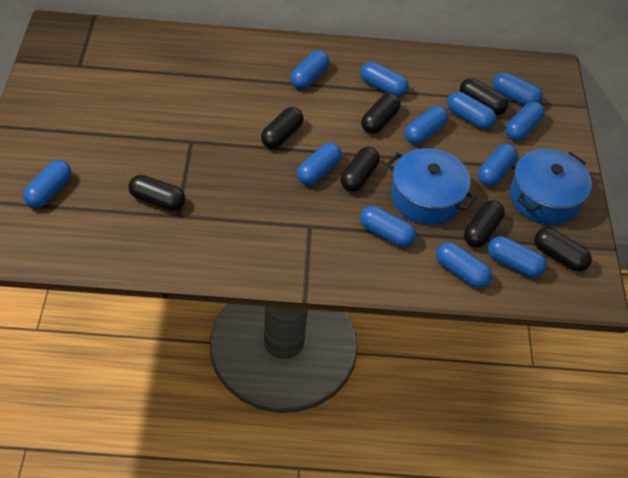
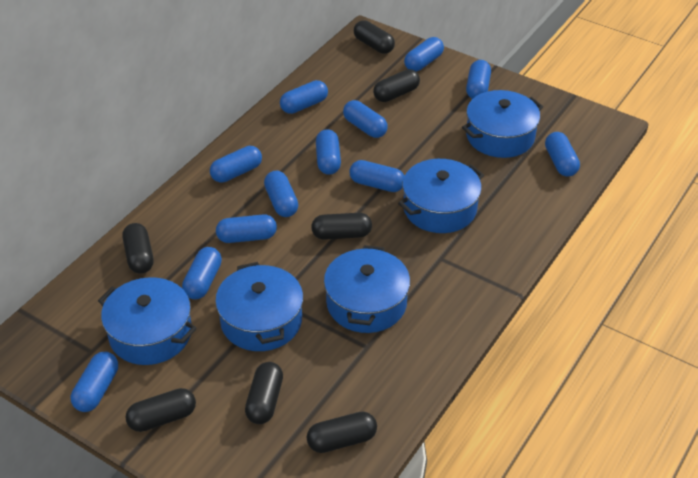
blue pot: [386,148,476,225] [510,149,592,225] = 2 -> [98,277,197,365] [215,262,303,351] [324,245,410,333] [398,159,484,233] [462,90,543,158] = 5

